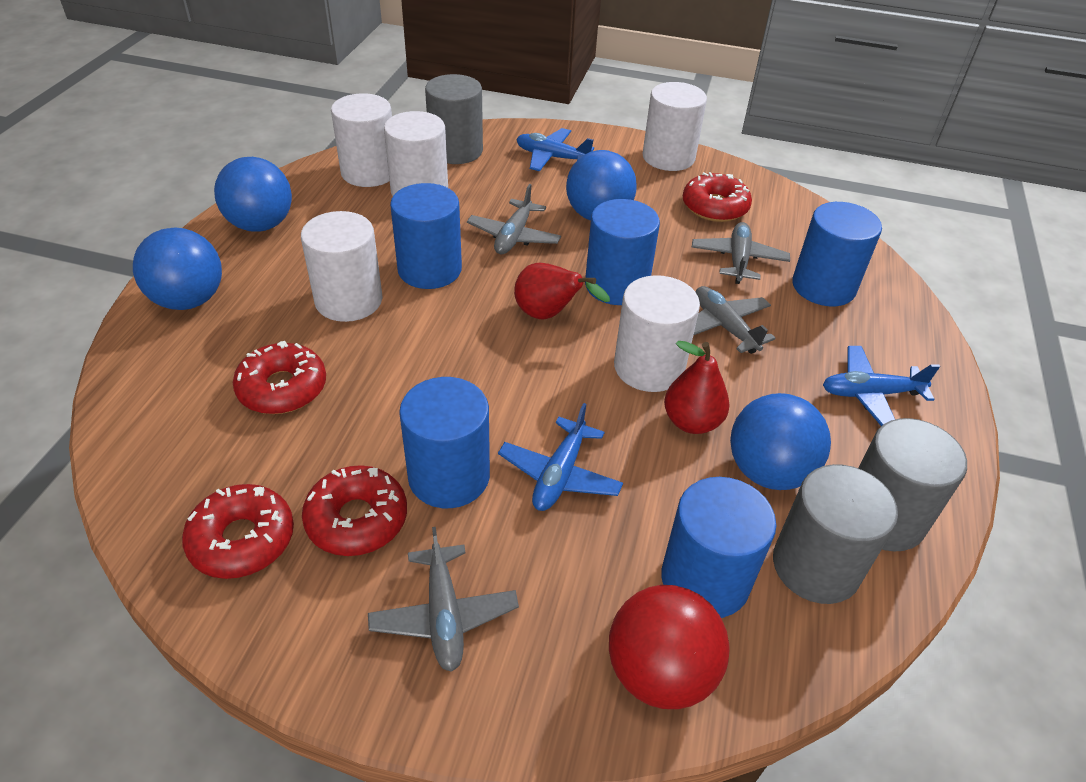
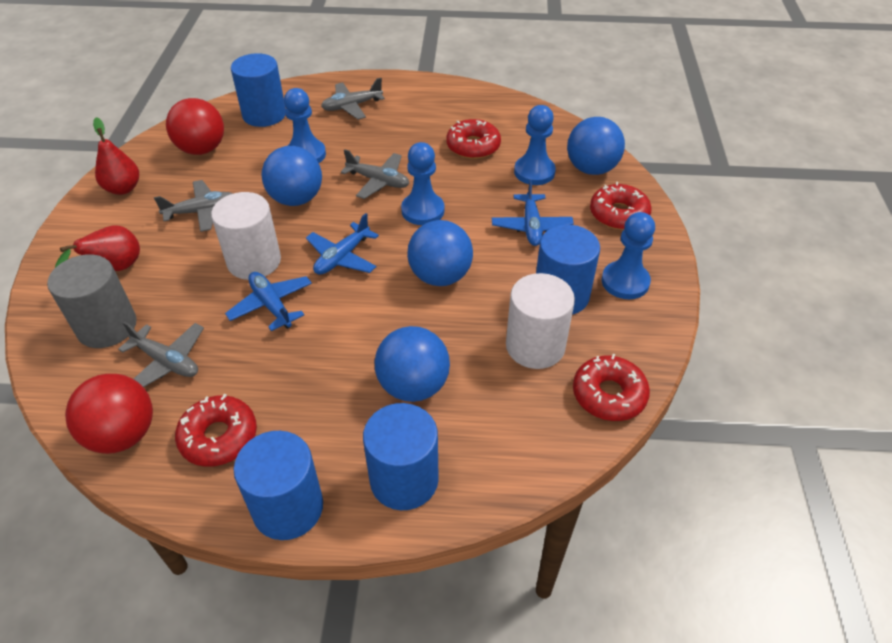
blue cylinder: [390,183,462,289] [399,377,490,508] [585,199,660,305] [661,477,776,618] [792,202,882,306] = 5 -> [231,53,286,127] [234,431,323,540] [363,403,439,510] [536,225,600,315] = 4
blue pawn: none = 0 -> [284,88,326,163] [401,142,445,225] [514,105,556,185] [602,212,655,299] = 4
grey cylinder: [425,74,483,164] [773,464,898,604] [858,418,967,551] = 3 -> [47,254,137,348] = 1
red ball: [609,585,730,709] = 1 -> [65,374,153,454] [166,98,224,155] = 2
white cylinder: [301,211,382,322] [331,93,392,187] [384,111,448,196] [614,275,700,392] [642,82,707,171] = 5 -> [211,192,281,280] [506,273,575,369] = 2

